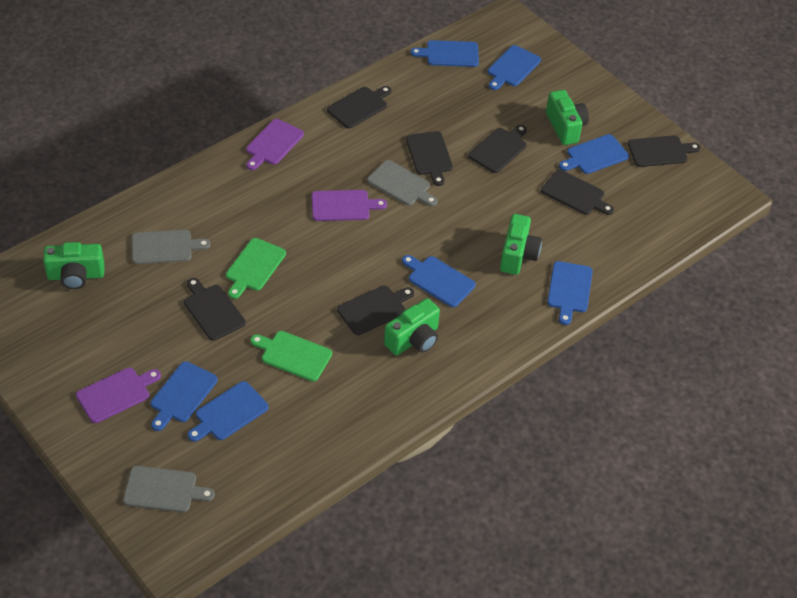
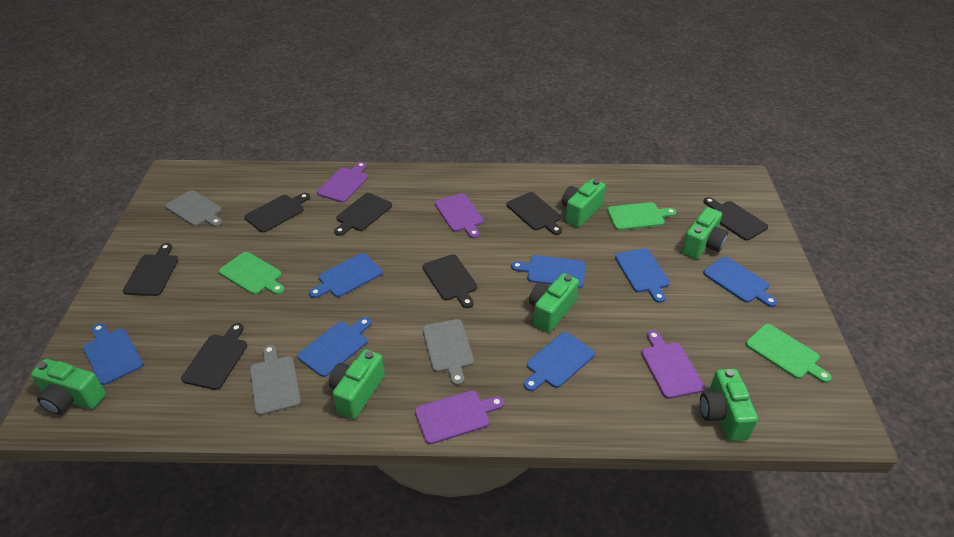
green camera: [43,242,105,289] [384,298,440,355] [500,214,542,275] [546,90,589,145] = 4 -> [31,359,106,415] [329,349,385,419] [529,273,579,333] [562,179,606,228] [682,207,728,259] [700,369,758,441] = 6
green cutting board: [226,238,286,299] [250,331,332,381] = 2 -> [219,252,284,295] [607,202,677,230] [746,324,832,383] = 3
purple cutting board: [76,368,161,423] [246,119,304,170] [311,190,387,221] = 3 -> [317,162,368,203] [415,391,504,444] [435,193,484,238] [641,330,705,399] = 4

